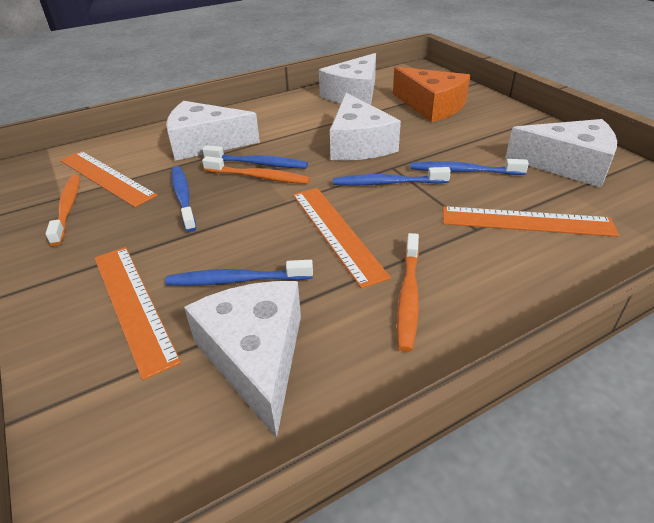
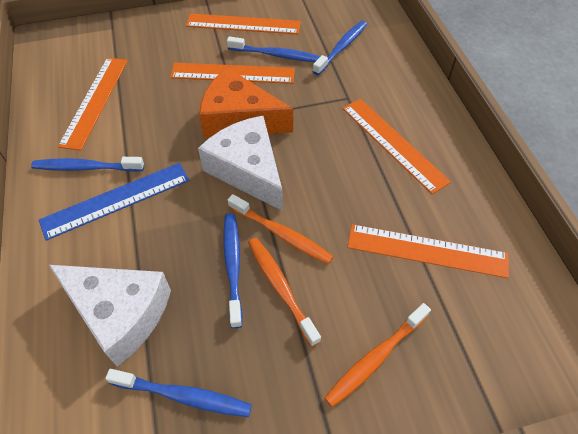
blue ruler: none = 0 -> [39,163,189,241] = 1
orange ruler: [60,151,158,207] [95,247,181,380] [293,188,391,289] [443,206,619,237] = 4 -> [58,58,128,151] [170,63,295,84] [186,13,301,34] [342,99,451,194] [347,224,509,278] = 5
white cheese: [166,101,260,161] [184,281,301,438] [319,53,376,105] [330,93,401,161] [505,119,617,187] = 5 -> [49,265,171,366] [198,116,283,211] = 2

